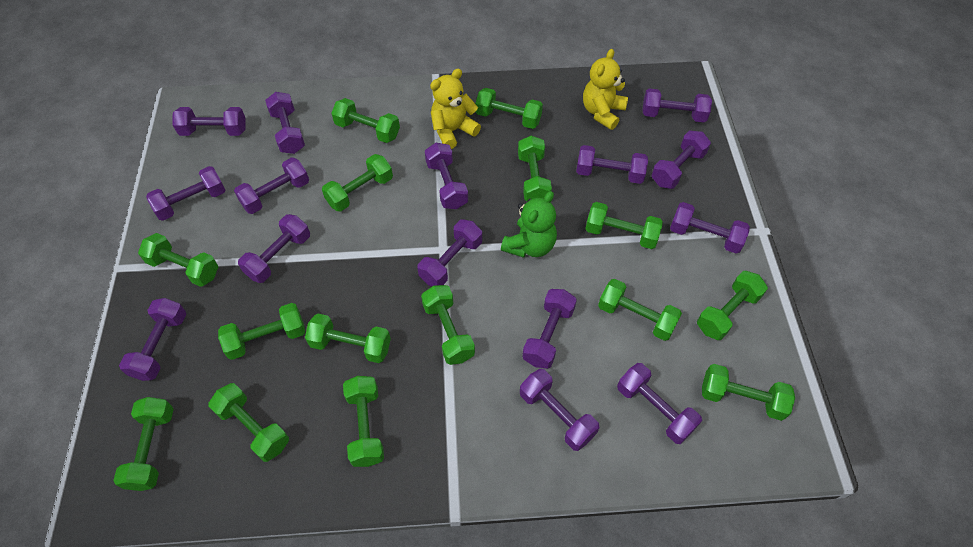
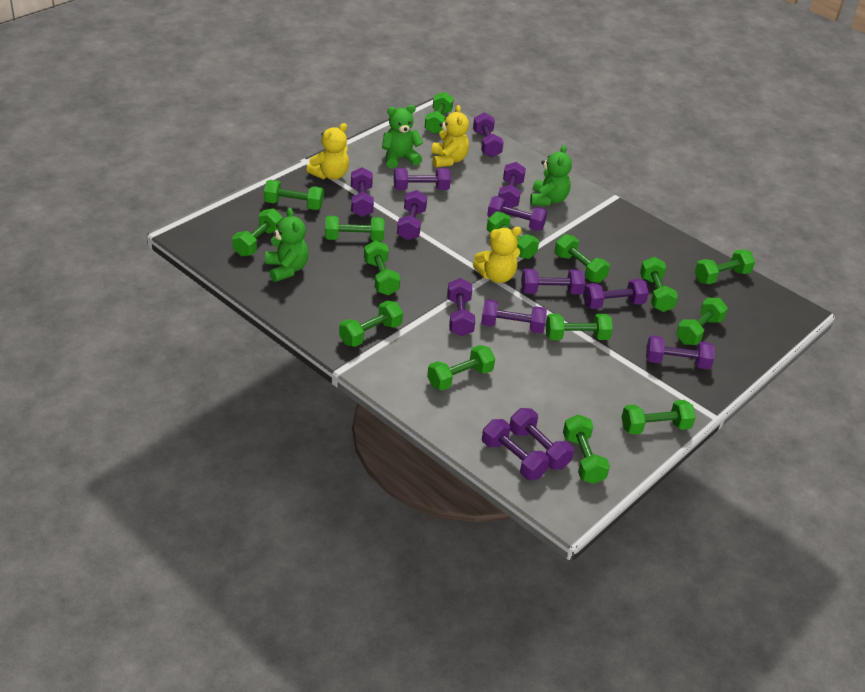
green teddy bear: [501,191,557,258] = 1 -> [265,208,309,282] [382,105,423,168] [530,145,572,206] = 3
purple dumbbell: [119,298,186,381] [146,166,225,221] [173,107,246,136] [234,157,309,214] [238,214,310,283] [265,92,305,154] [417,219,482,286] [425,143,468,209] [520,369,600,451] [522,289,577,369] [576,145,648,184] [617,363,702,444] [642,88,712,122] [651,131,711,189] [670,202,750,253] = 15 -> [351,167,374,217] [394,168,451,190] [397,190,427,240] [447,278,475,336] [473,113,504,157] [481,299,547,334] [482,419,550,480] [487,196,547,231] [498,162,526,208] [510,408,574,470] [521,269,585,294] [583,279,649,309] [646,335,715,370] = 13
yellow teddy bear: [430,69,481,149] [583,49,628,130] = 2 -> [306,123,349,180] [432,105,469,168] [473,227,522,283] = 3

